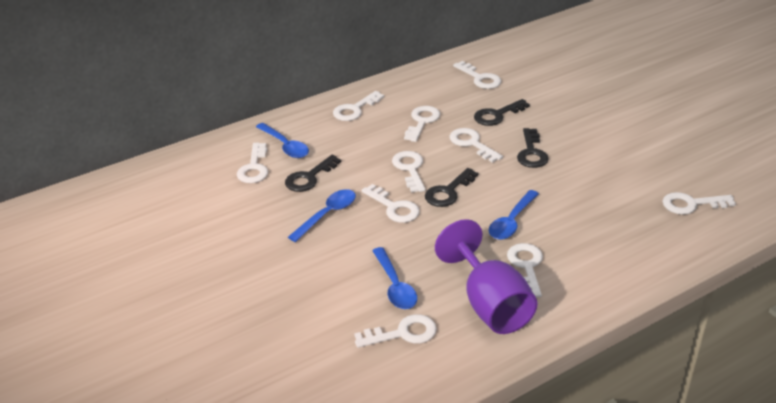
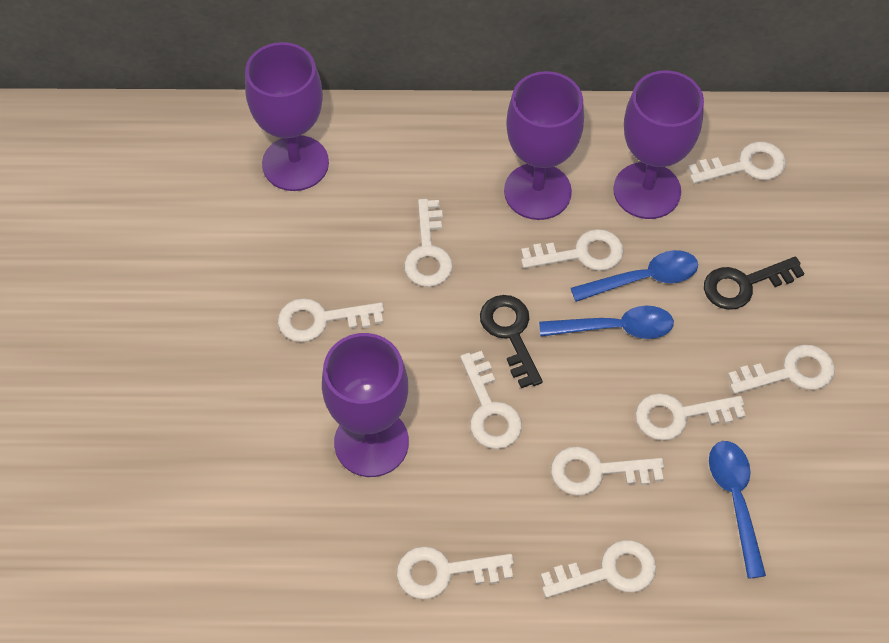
black key: [285,155,341,192] [425,168,478,207] [474,99,530,126] [517,128,549,168] = 4 -> [480,295,543,388] [704,256,805,310] = 2
blue spoon: [256,123,309,158] [288,189,356,242] [372,247,417,309] [489,190,539,240] = 4 -> [539,306,674,339] [571,250,698,302] [709,441,766,579] = 3
purple goblet: [435,219,537,334] = 1 -> [245,42,329,191] [322,333,409,477] [504,71,584,220] [613,71,704,219] = 4

